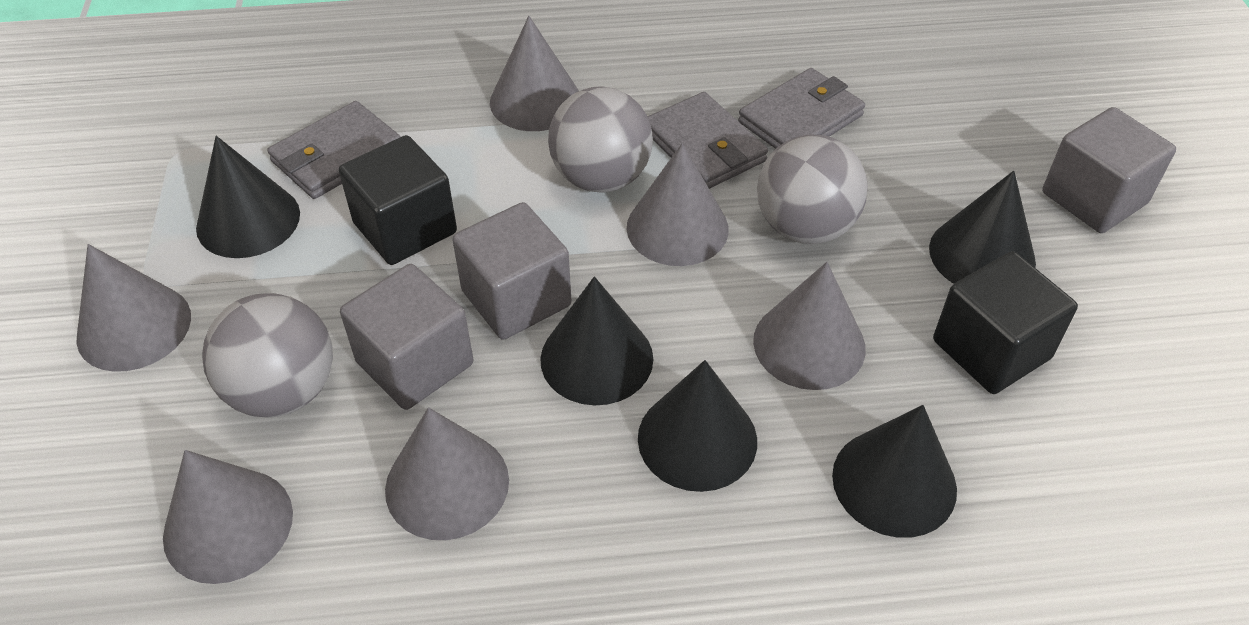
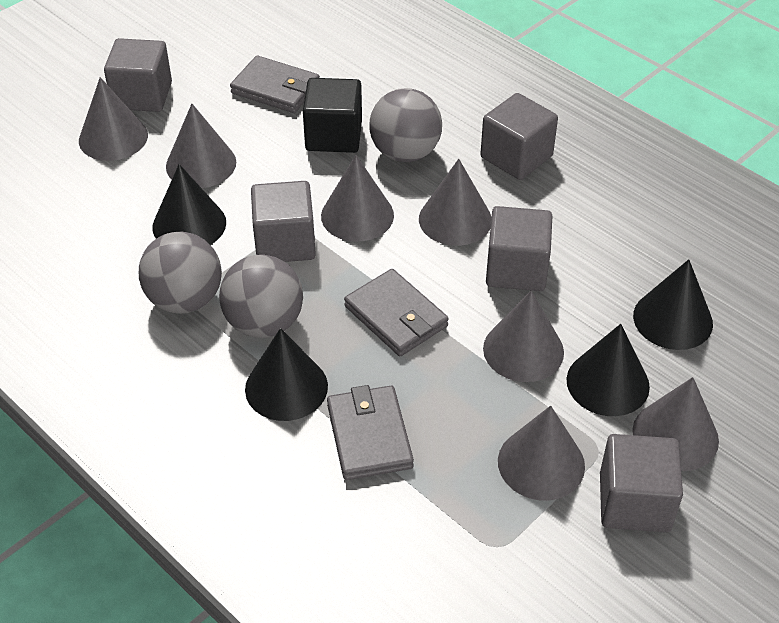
black cone: [196,136,300,258] [540,277,653,405] [638,360,757,492] [832,405,957,538] [929,171,1036,284] = 5 -> [153,164,226,245] [245,328,328,421] [566,324,650,416] [633,259,713,350] = 4
black cube: [339,135,457,265] [933,251,1078,394] = 2 -> [303,78,362,153] = 1
grey cone: [76,244,191,372] [163,450,293,584] [385,407,509,540] [490,16,579,131] [627,143,729,266] [753,262,866,390] = 6 -> [79,77,148,161] [166,104,236,188] [321,155,394,242] [419,159,491,246] [483,290,564,382] [498,406,585,501] [632,377,719,471] = 7
grey cube: [340,264,473,410] [452,202,571,340] [1042,107,1176,233] = 3 -> [104,38,172,112] [251,181,316,262] [480,93,558,180] [486,206,552,291] [600,434,683,533] = 5

